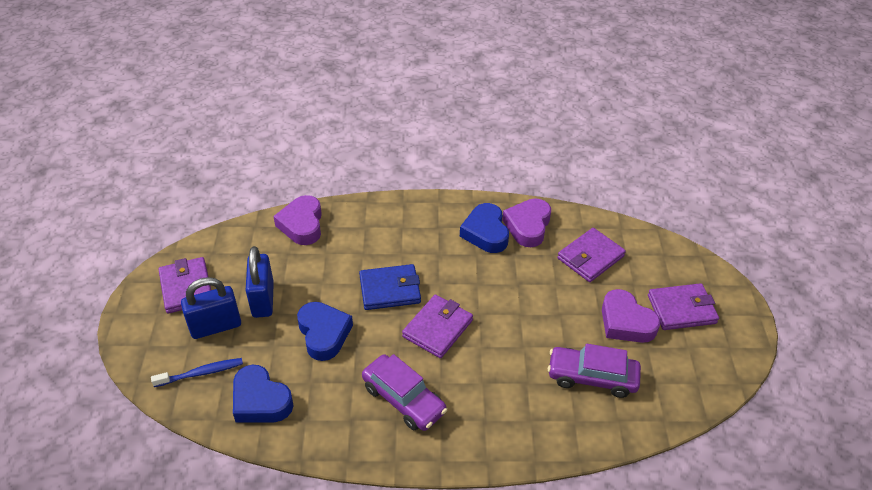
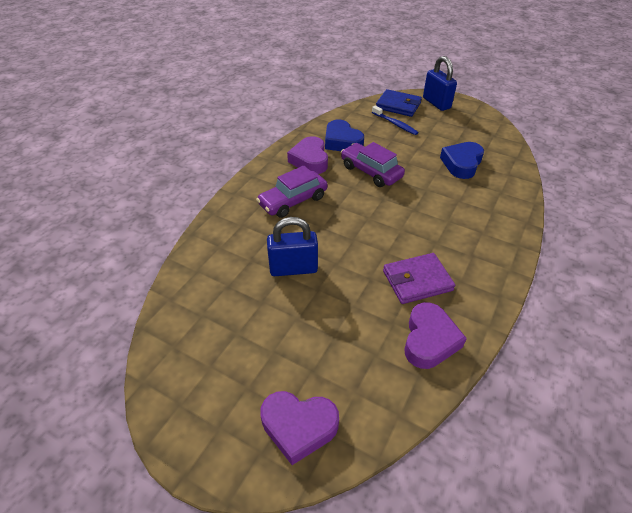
blue heart: [233,365,294,423] [297,302,353,361] [460,203,509,253] = 3 -> [325,120,364,151] [440,142,484,179] = 2
purple wallet: [158,257,211,314] [402,295,473,358] [557,228,626,282] [648,283,719,330] = 4 -> [383,253,455,304] = 1

